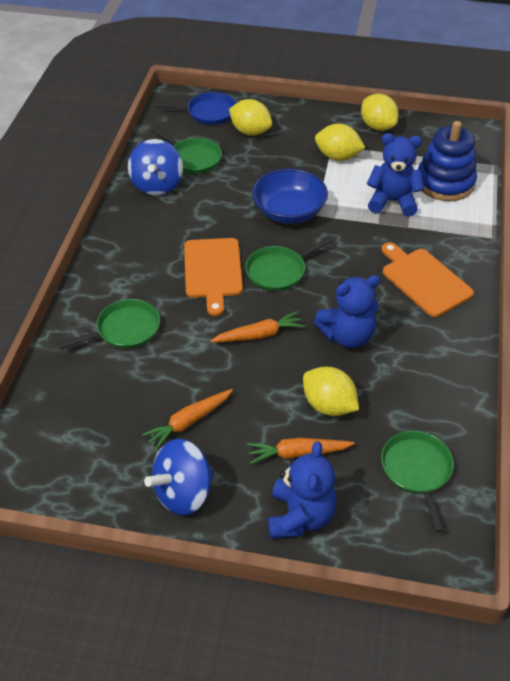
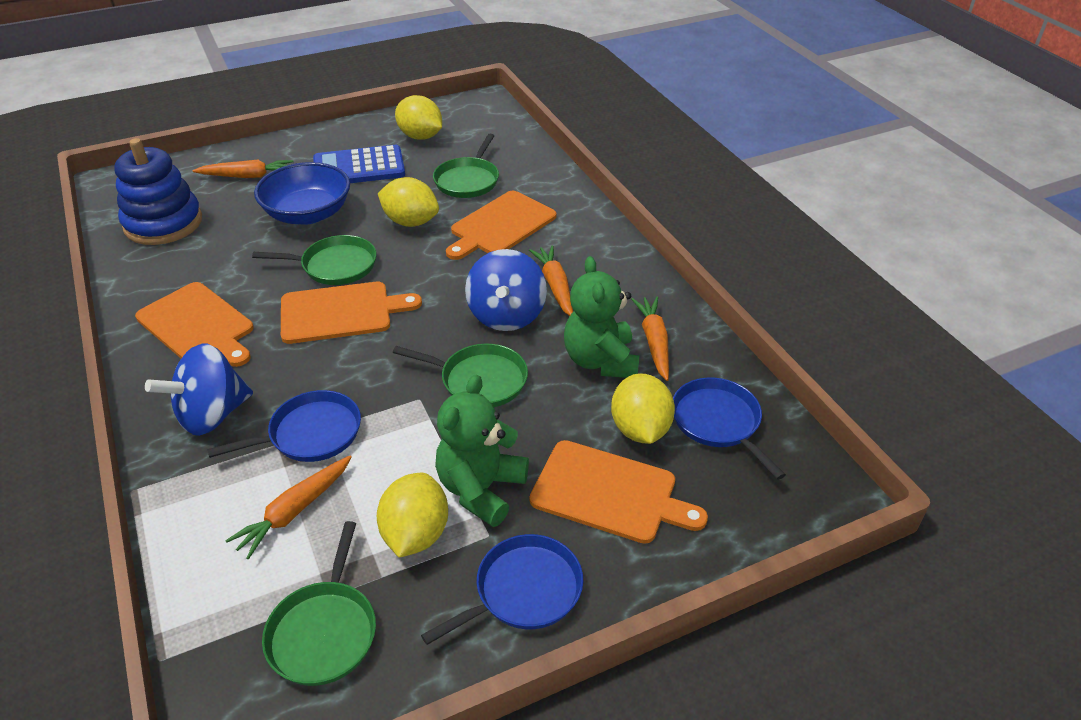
blue calculator: none = 0 -> [313,145,405,183] = 1
blue pan: [156,92,236,125] = 1 -> [207,390,361,462] [421,534,583,645] [673,377,786,480] = 3
blue teddy bear: [268,441,337,539] [314,275,380,348] [367,133,424,217] = 3 -> none = 0
green teddy bear: none = 0 -> [435,375,529,527] [564,256,639,378] = 2
orange carrot: [142,389,233,450] [210,311,305,342] [247,438,355,464] = 3 -> [193,160,294,178] [225,455,352,560] [529,245,573,316] [631,297,669,381] = 4
orange cutting board: [184,238,243,316] [382,242,474,317] = 2 -> [135,282,254,367] [281,282,422,344] [446,191,557,260] [530,440,708,544] = 4

